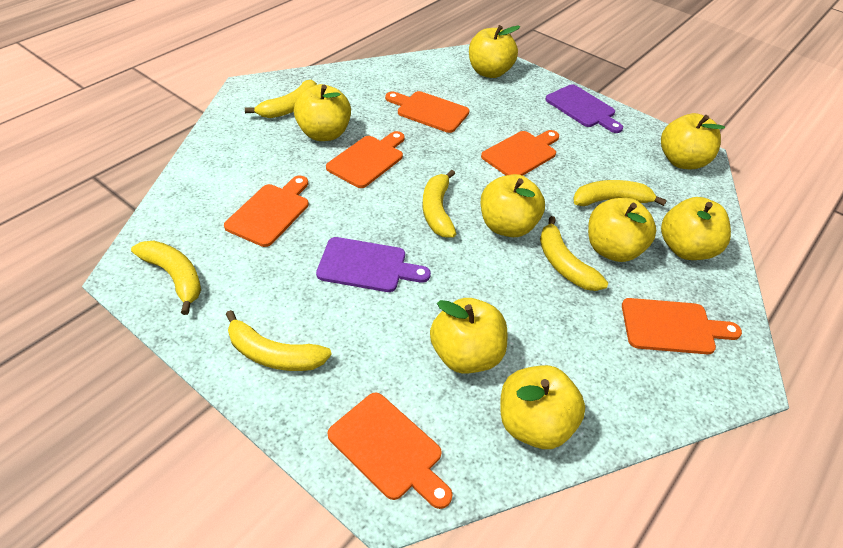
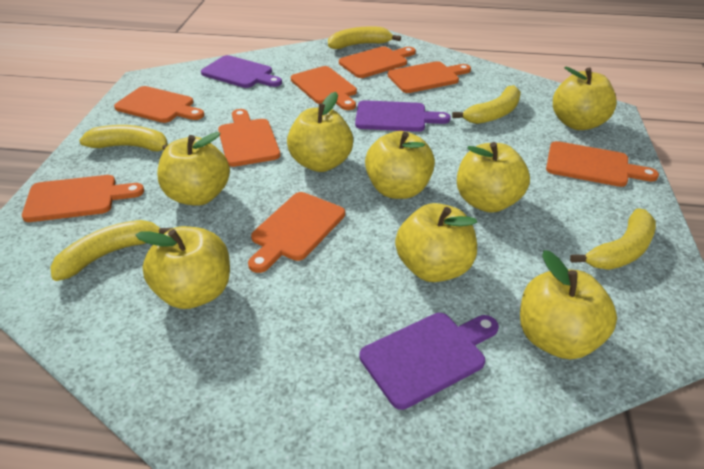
orange cutting board: [224,176,309,247] [326,131,405,188] [328,393,453,509] [385,91,470,133] [481,130,559,176] [622,298,742,354] = 6 -> [22,175,144,222] [114,86,204,123] [218,109,281,167] [248,192,345,273] [291,66,357,110] [339,46,416,78] [388,61,471,93] [546,141,659,187] = 8
purple cutting board: [316,237,431,292] [545,84,623,133] = 2 -> [201,55,282,88] [355,100,451,132] [359,313,499,410] = 3
yellow banana: [131,241,201,315] [226,310,331,371] [245,80,317,118] [423,170,456,238] [540,216,608,291] [573,180,667,206] = 6 -> [50,220,172,281] [79,125,168,151] [328,26,401,49] [452,85,521,124] [570,208,656,270] = 5

